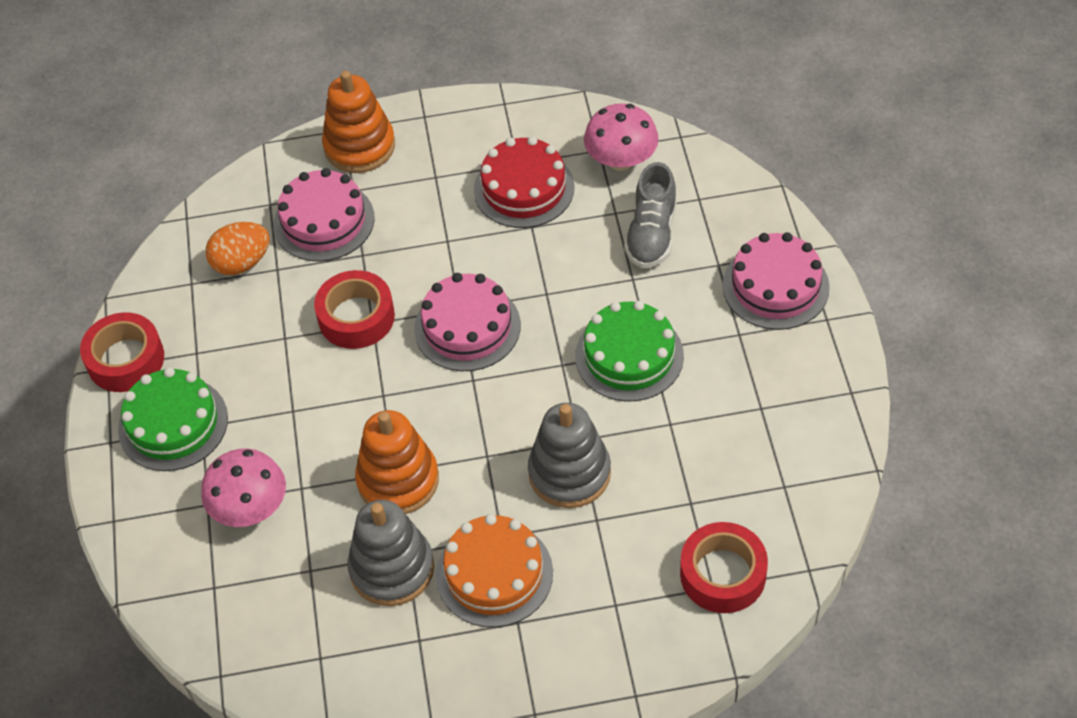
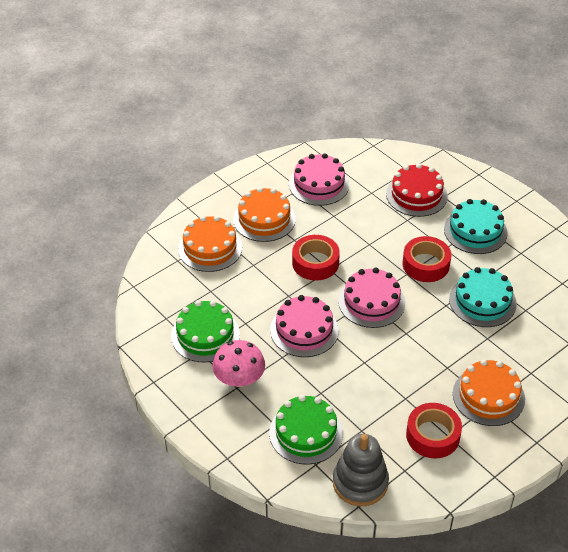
grey shoe: [624,162,677,268] = 1 -> none = 0
grey stacking toy: [348,500,434,606] [528,403,611,508] = 2 -> [333,434,389,506] = 1
orange cake: [436,514,553,627] = 1 -> [178,216,242,272] [233,187,296,242] [453,359,525,426] = 3
orange egg: [206,222,270,275] = 1 -> none = 0
orange stacking toy: [322,71,395,173] [355,410,439,514] = 2 -> none = 0
pink mushroom: [201,448,286,527] [584,103,659,171] = 2 -> [212,340,265,387] = 1
turquoise cake: none = 0 -> [444,199,508,254] [449,267,517,327] = 2

